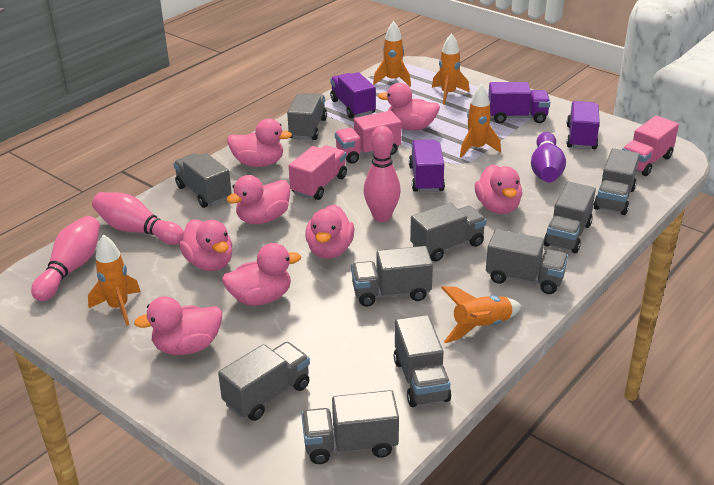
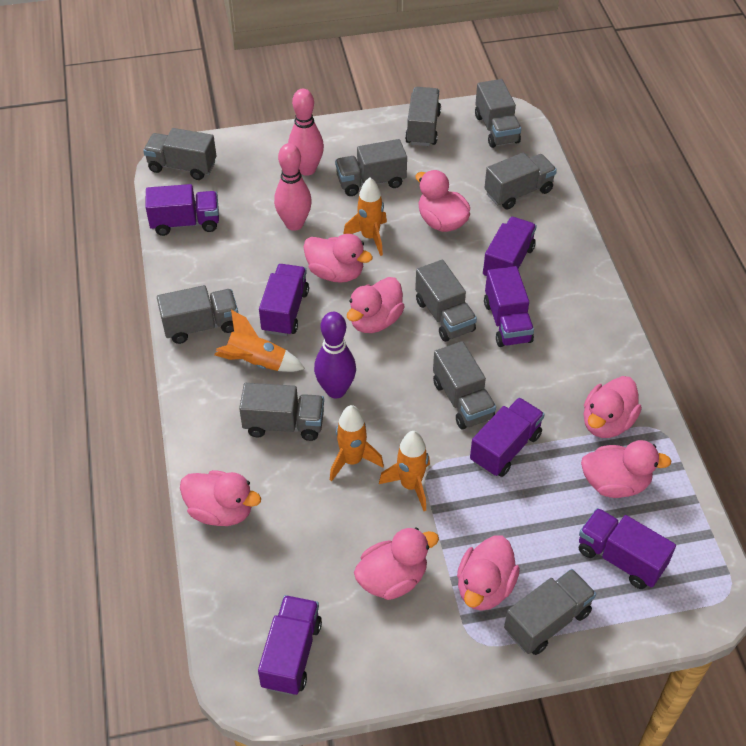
orange rocket: [88,234,141,326] [373,21,411,87] [432,33,470,104] [441,286,521,343] [460,84,501,158] = 5 -> [214,310,305,372] [330,405,384,481] [343,177,387,256] [379,431,430,511] = 4
pink bowling pin: [31,216,100,301] [92,192,184,245] [364,126,401,222] = 3 -> [274,143,312,231] [288,89,324,176] = 2
pink truck: [289,145,347,200] [335,111,402,164] [622,116,679,176] = 3 -> none = 0
purple truck: [330,72,376,118] [409,139,445,192] [488,82,550,123] [567,101,600,149] = 4 -> [146,184,219,236] [258,595,322,695] [259,264,309,336] [470,398,545,477] [483,217,537,276] [484,266,534,347] [579,508,676,589] = 7

